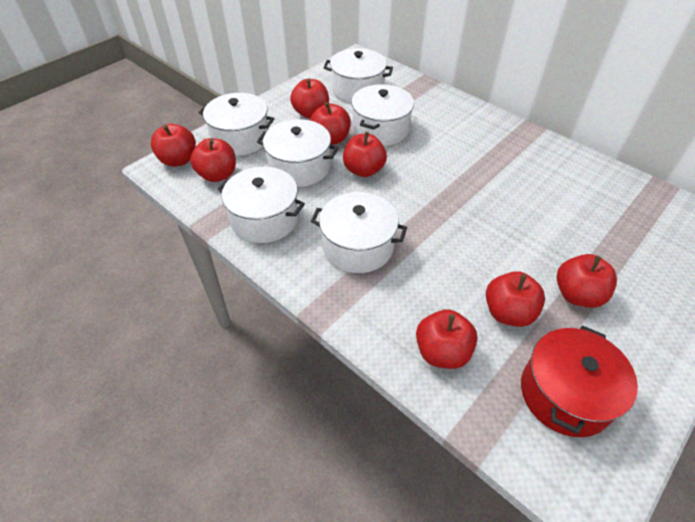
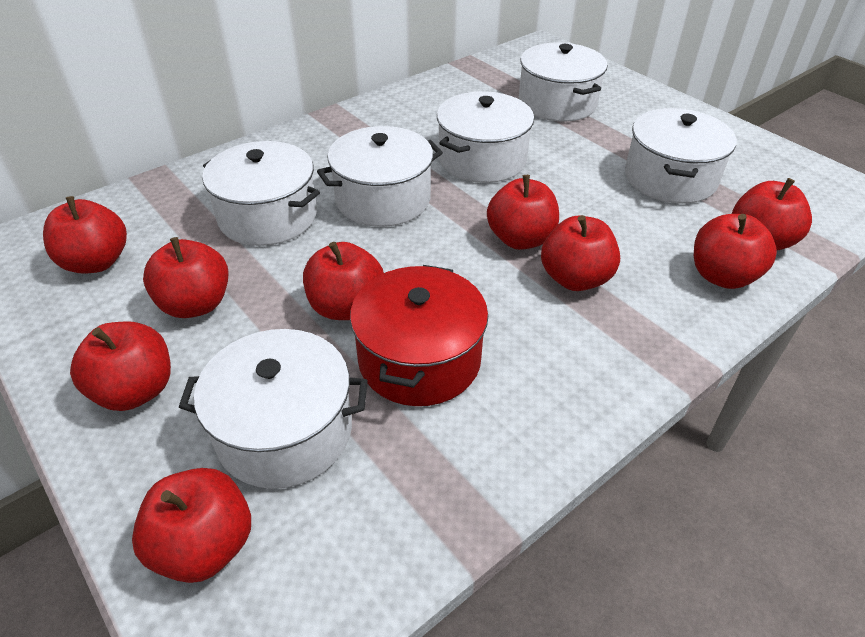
red apple: [151,124,196,167] [190,138,236,182] [290,78,329,118] [310,102,351,145] [343,132,387,177] [416,309,478,369] [486,271,545,327] [556,254,617,308] = 8 -> [43,196,127,273] [70,321,171,411] [132,468,251,583] [143,237,229,318] [303,242,384,320] [487,175,559,250] [541,215,620,291] [694,214,777,289] [732,178,812,250] = 9

